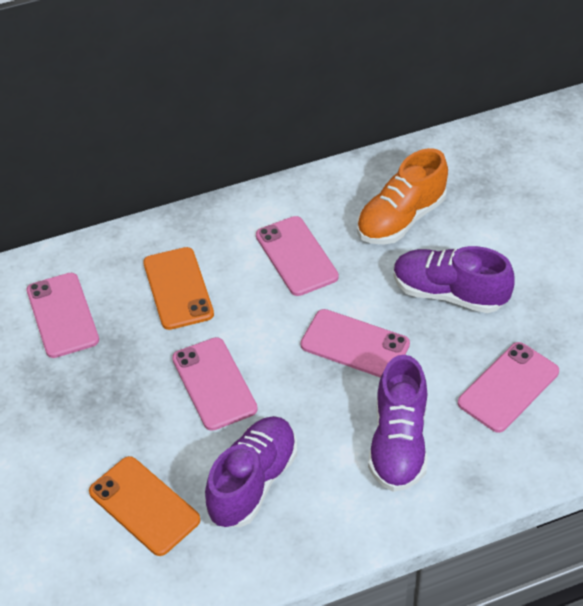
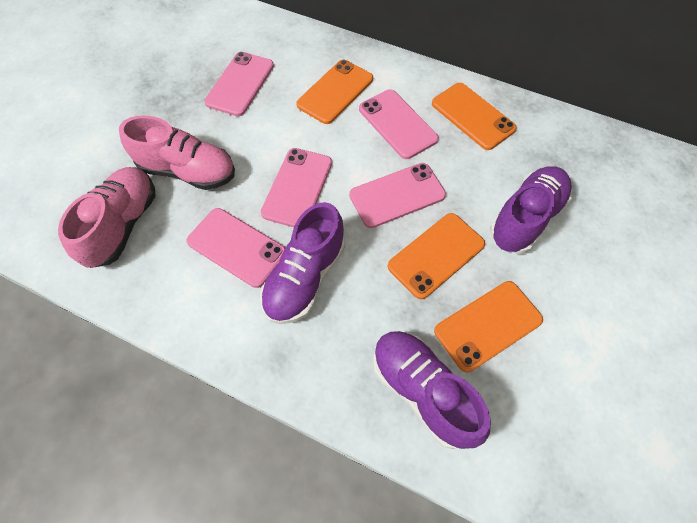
orange phone: [89,456,200,556] [143,247,214,330] = 2 -> [296,60,373,124] [388,213,485,299] [432,83,517,150] [434,281,543,373] = 4
orange shoe: [357,148,448,245] = 1 -> none = 0
pink shoe: none = 0 -> [58,167,156,268] [119,115,235,190] = 2

